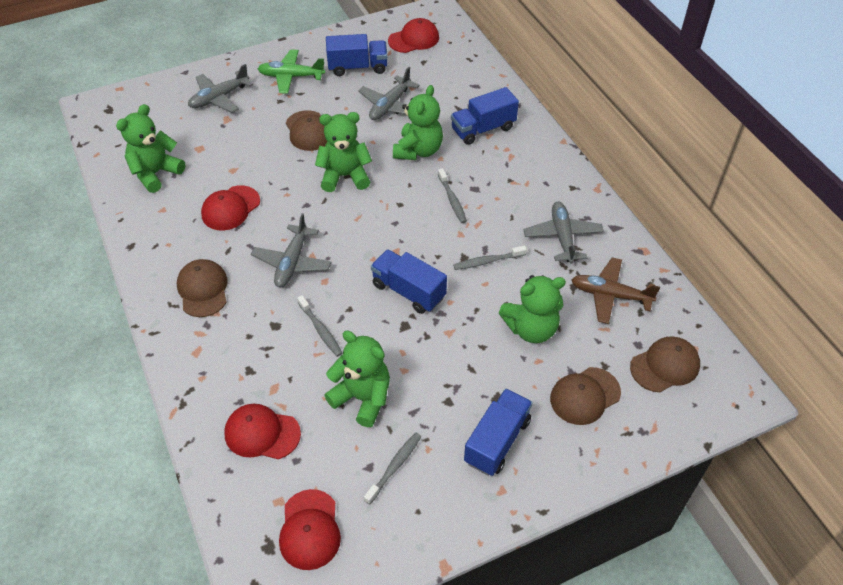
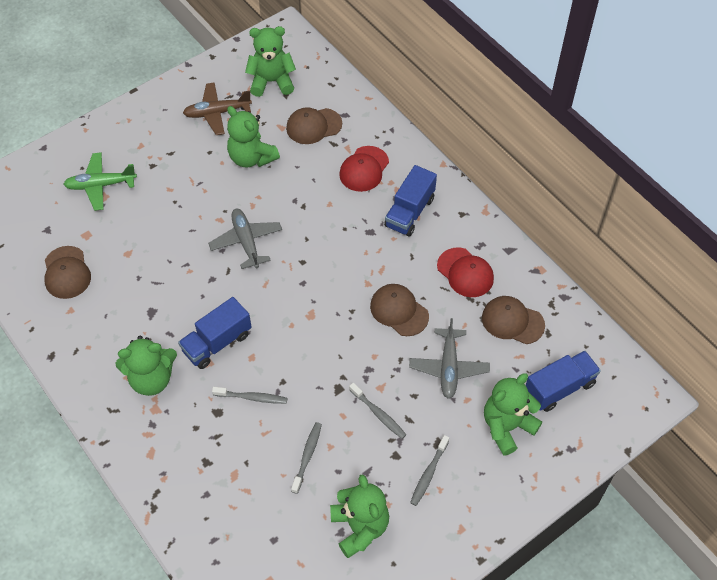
blue truck: [326,34,388,76] [371,249,447,314] [451,87,519,145] [464,388,533,476] = 4 -> [178,297,252,369] [384,165,437,237] [525,351,601,412] = 3
grey plane: [188,64,253,113] [251,213,332,287] [358,67,420,120] [523,202,604,264] = 4 -> [208,209,282,269] [409,318,490,399] = 2
red cap: [201,185,260,230] [224,404,301,459] [279,489,341,570] [388,18,439,53] = 4 -> [339,146,389,192] [437,248,494,297] = 2

